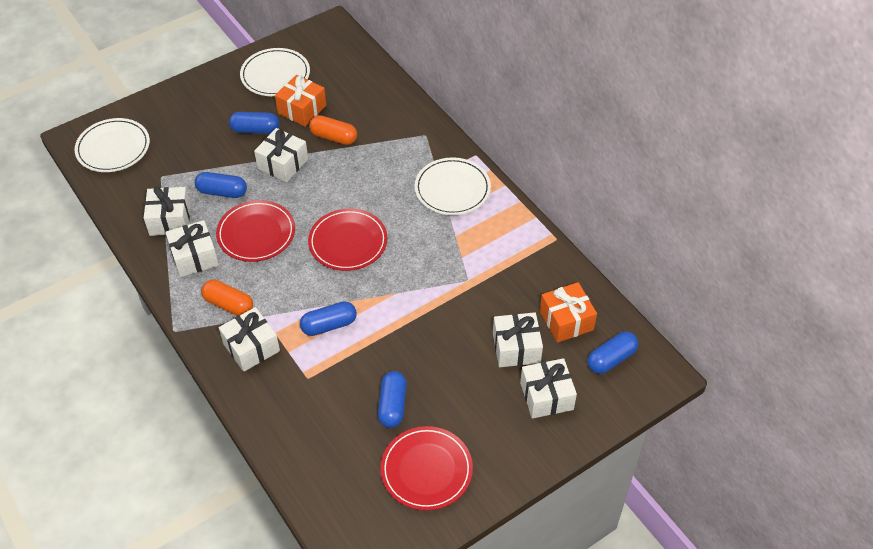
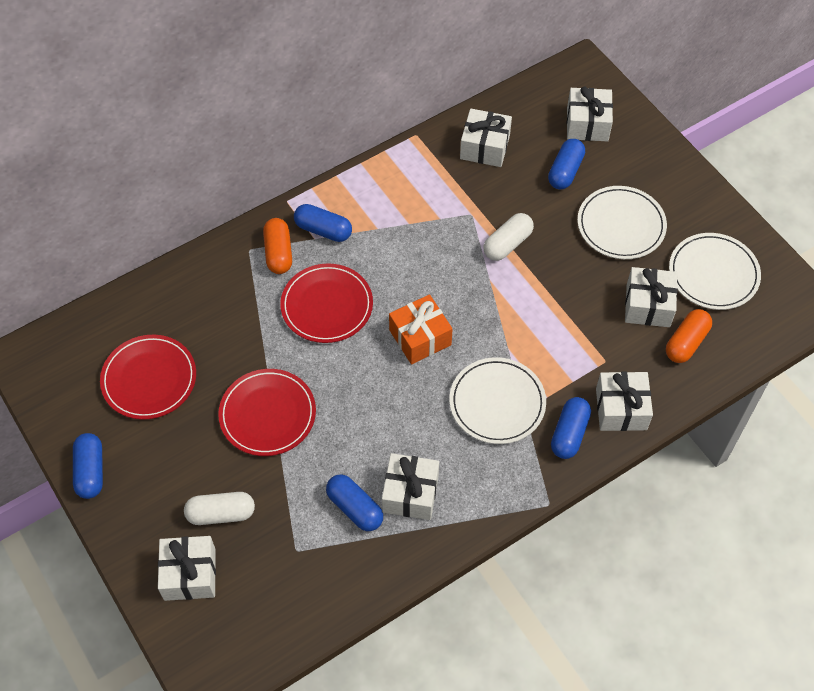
orange gift: [275,75,327,127] [540,282,597,343] = 2 -> [389,294,453,364] = 1
white capsule: none = 0 -> [184,492,255,525] [483,213,534,261] = 2

